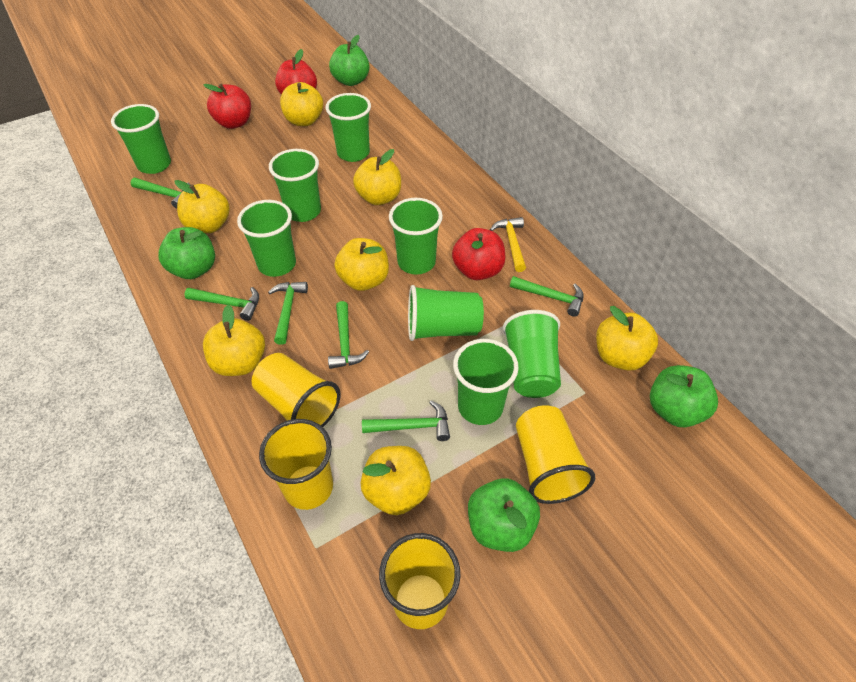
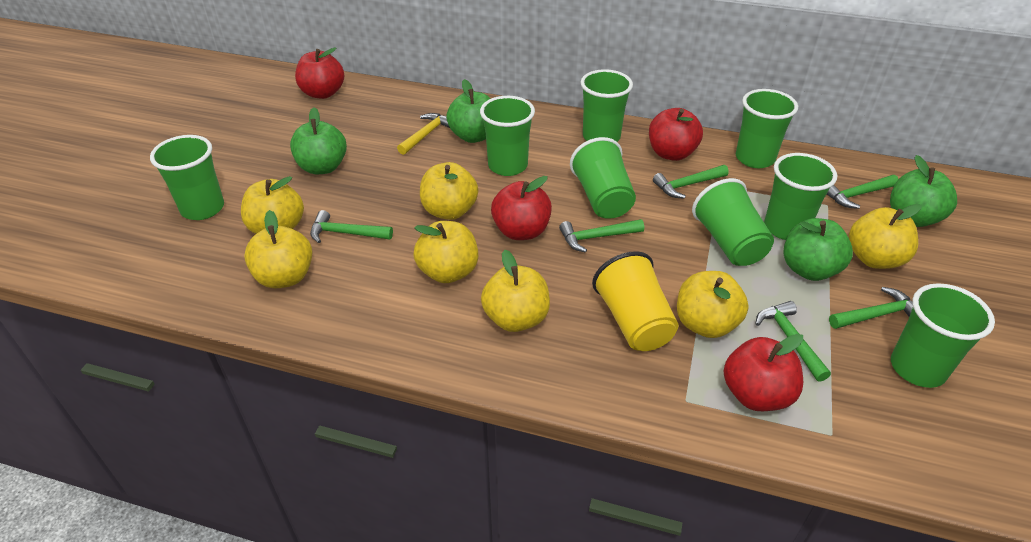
red apple: [203,84,251,129] [275,49,317,95] [452,228,505,280] = 3 -> [295,47,344,99] [491,176,552,240] [649,108,703,161] [724,334,803,411] = 4
yellow cup: [252,353,340,427] [259,419,333,510] [379,533,461,629] [516,405,595,504] = 4 -> [592,251,678,351] = 1

